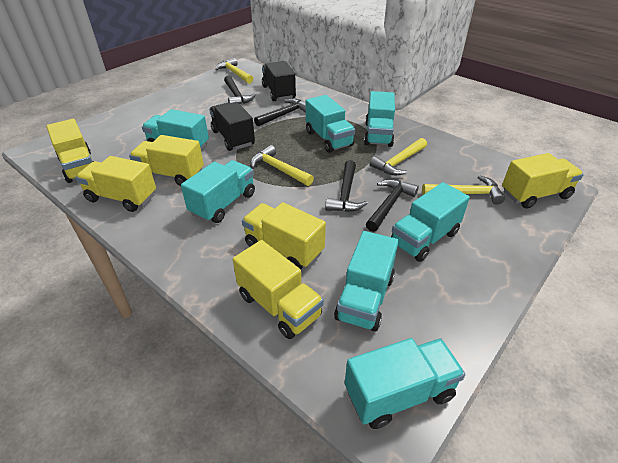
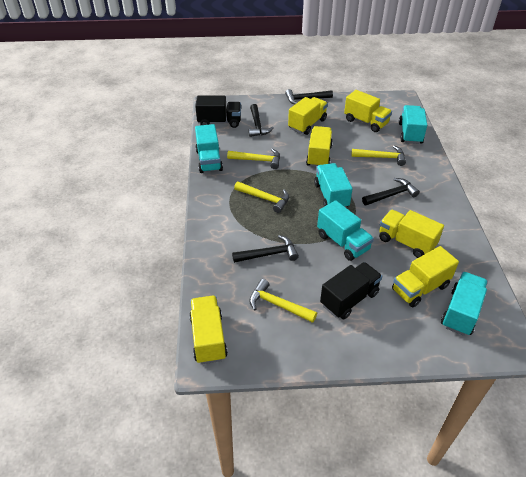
turquoise truck: [142,109,209,150] [181,160,255,223] [306,95,355,153] [334,231,399,332] [345,338,465,429] [364,91,395,147] [391,182,470,262] = 7 -> [195,124,223,173] [314,163,353,207] [317,200,374,261] [399,105,427,144] [441,272,488,336] = 5

